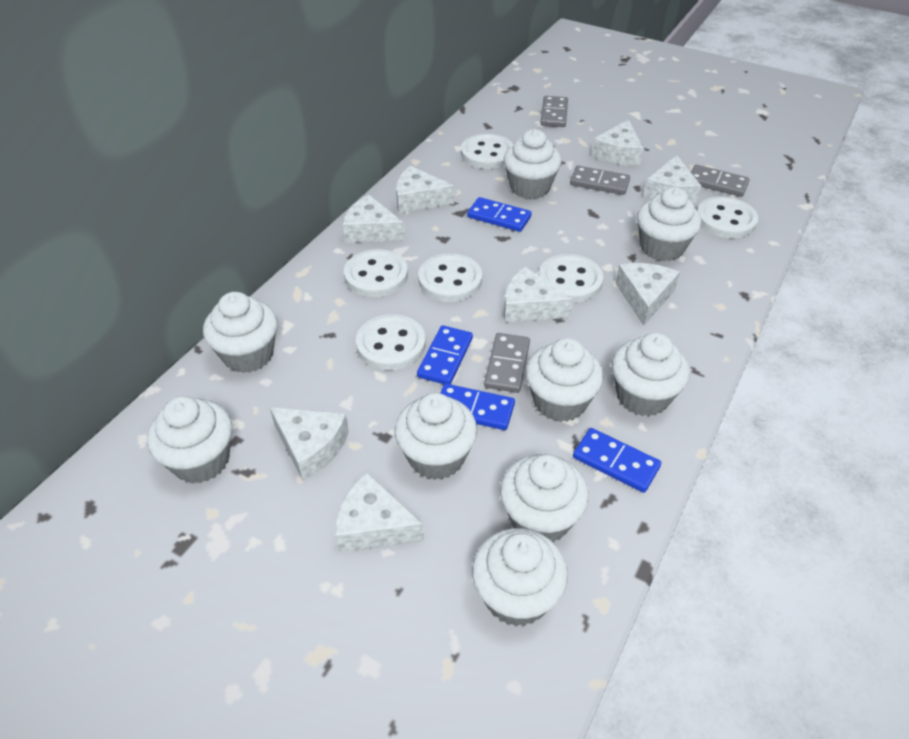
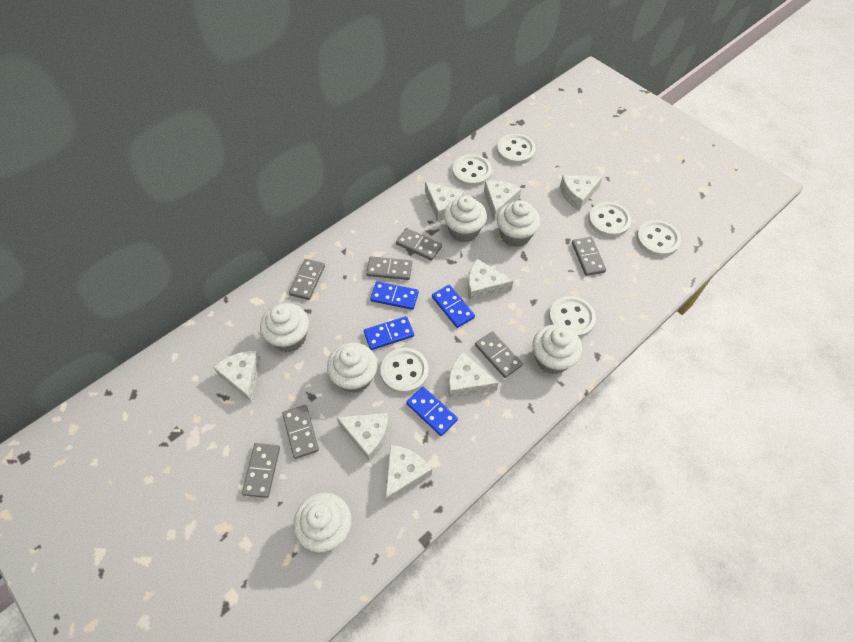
grey domino: [484,333,530,393] [540,96,568,127] [570,166,630,195] [691,165,749,197] = 4 -> [242,443,280,498] [282,405,319,459] [289,259,325,300] [366,257,412,280] [396,228,442,261] [475,331,523,378] [572,237,606,276] = 7
white cupcake: [147,396,232,484] [203,292,278,373] [395,393,477,480] [472,528,568,626] [500,454,589,543] [503,129,562,199] [526,338,604,422] [611,333,690,416] [637,187,701,261] = 9 -> [260,303,309,352] [293,493,351,553] [327,343,377,393] [444,195,487,242] [497,200,540,247] [532,325,582,374] = 6

